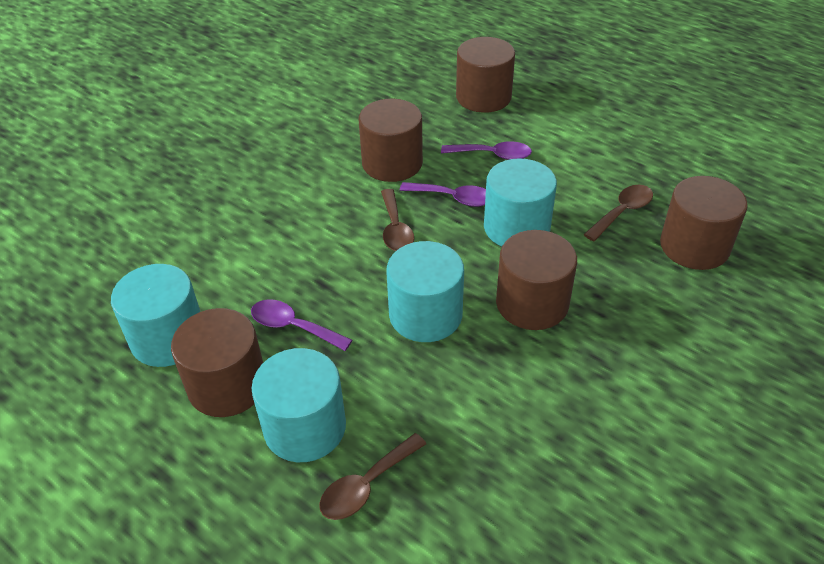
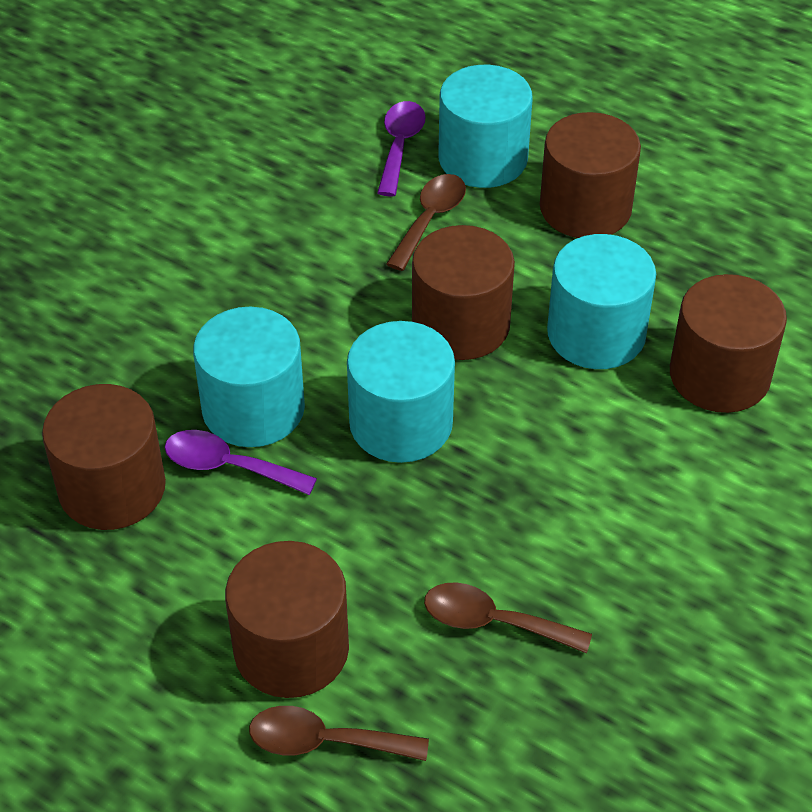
purple spoon: [251,299,352,351] [400,182,486,207] [441,141,532,160] = 3 -> [165,430,317,495] [377,101,426,197] = 2

